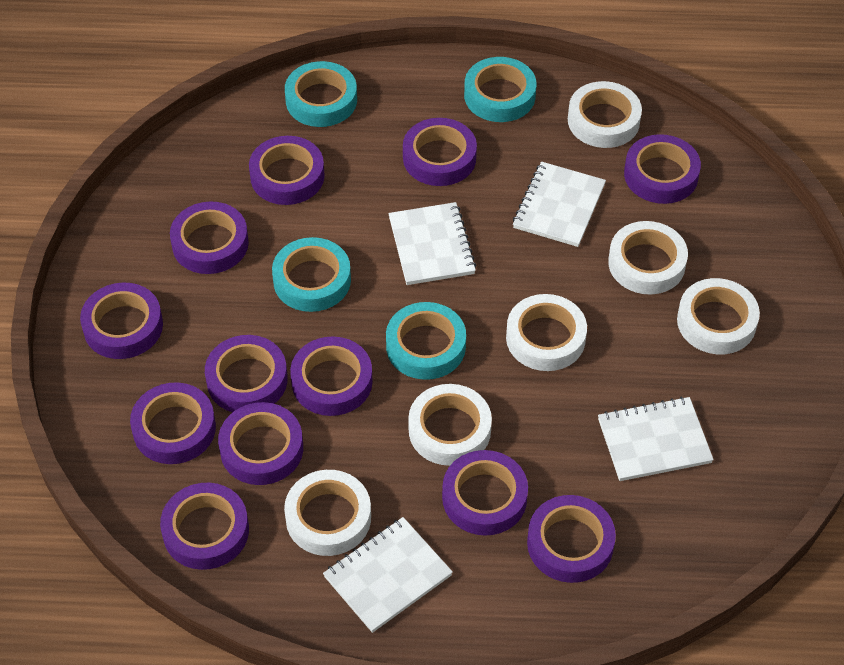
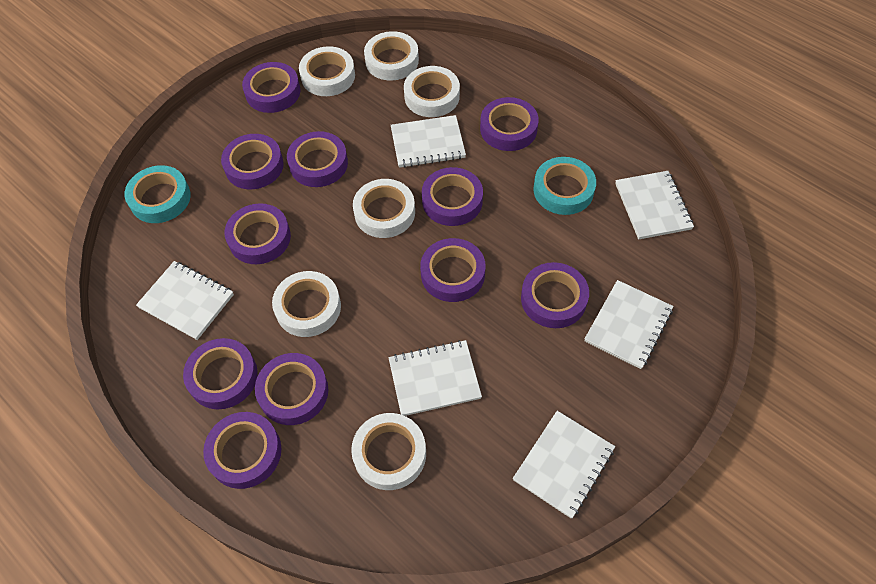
purple tape: [80,283,163,359] [130,383,216,464] [160,483,249,570] [170,201,249,274] [205,335,288,412] [218,402,303,485] [249,136,325,205] [290,336,373,416] [403,118,477,186] [442,450,528,536] [527,495,616,583] [624,134,701,204] = 12 -> [183,338,258,409] [203,412,281,489] [221,134,284,189] [225,203,291,264] [242,62,300,113] [255,353,329,425] [287,131,348,187] [420,238,485,302] [422,167,483,226] [480,97,539,151] [521,262,589,328] = 11
turquoise tape: [272,237,351,312] [285,61,357,127] [386,302,466,380] [464,57,536,122] = 4 -> [125,165,191,223] [533,157,596,215] = 2
white notebook: [323,517,453,633] [388,202,477,285] [513,162,606,247] [598,396,714,481] = 4 -> [136,261,234,340] [388,340,482,416] [391,115,466,168] [513,411,615,519] [585,280,674,369] [615,171,694,240] = 6

